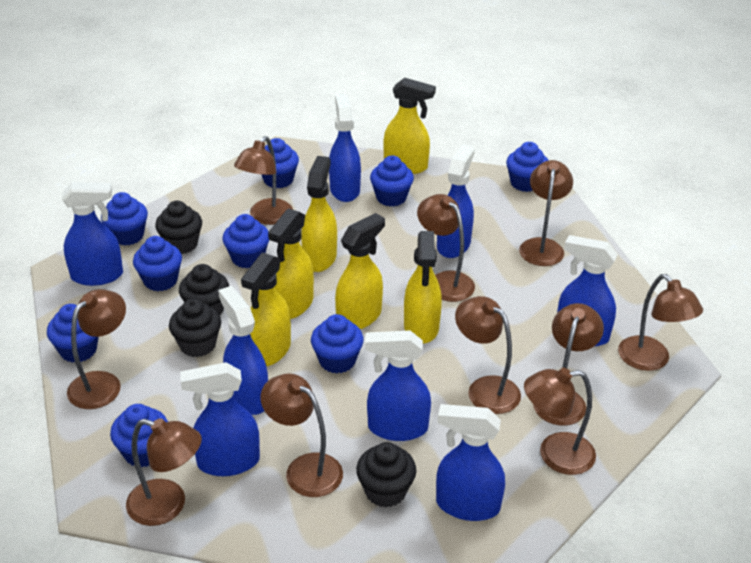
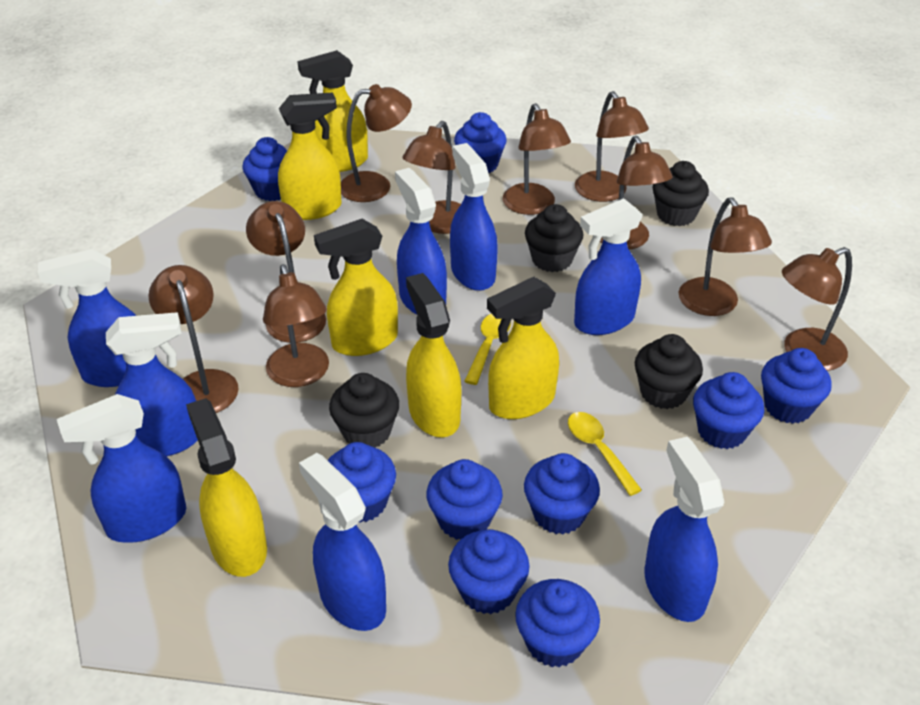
yellow spoon: none = 0 -> [464,314,511,385] [568,412,642,496] = 2

